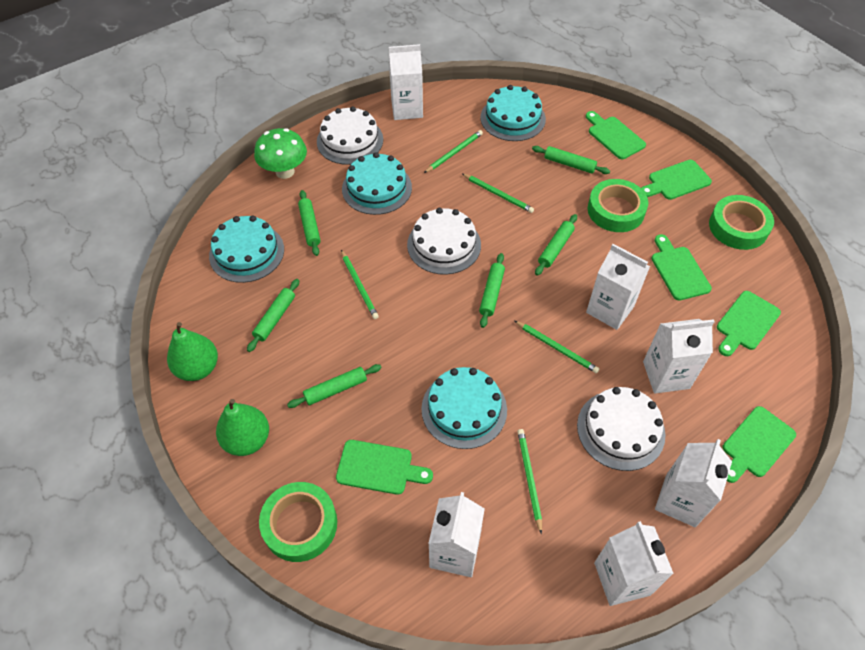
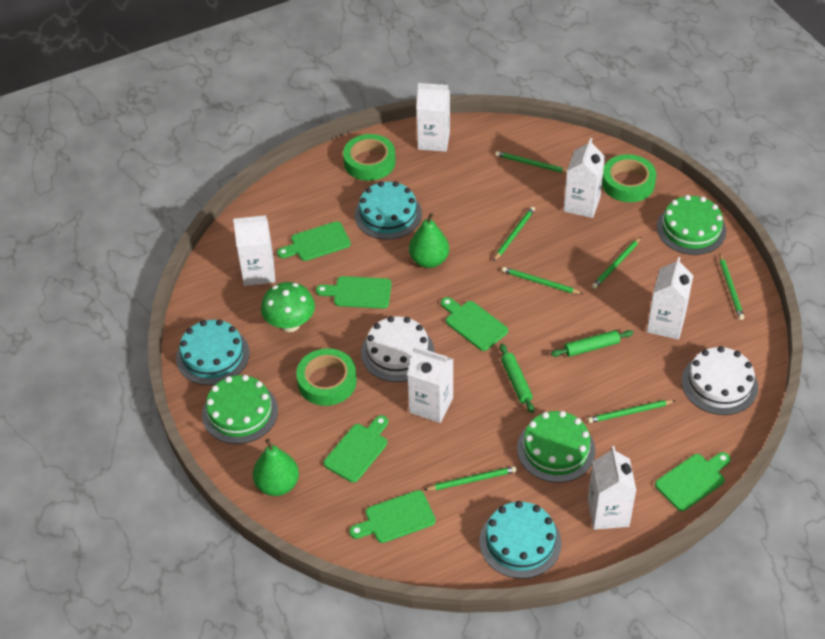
green cake: none = 0 -> [202,375,278,444] [517,411,595,483] [657,195,726,255] = 3
green pencil: [341,250,379,319] [424,130,483,173] [462,174,534,213] [515,321,599,373] [517,429,542,534] = 5 -> [424,466,517,490] [493,207,535,261] [496,151,567,173] [502,267,583,294] [588,400,676,423] [592,237,641,289] [719,253,744,320] = 7
green rolling pin: [247,279,299,352] [287,364,382,408] [298,190,321,256] [479,253,505,328] [532,146,610,174] [535,214,577,276] = 6 -> [500,344,534,413] [551,330,633,357] = 2
turquoise cake: [209,216,284,283] [342,152,412,215] [421,367,507,449] [480,85,546,141] = 4 -> [176,319,250,385] [354,181,422,240] [480,501,562,579] = 3
white cake: [317,106,383,165] [407,208,481,275] [577,387,666,471] = 3 -> [361,316,435,382] [682,346,758,415] = 2

